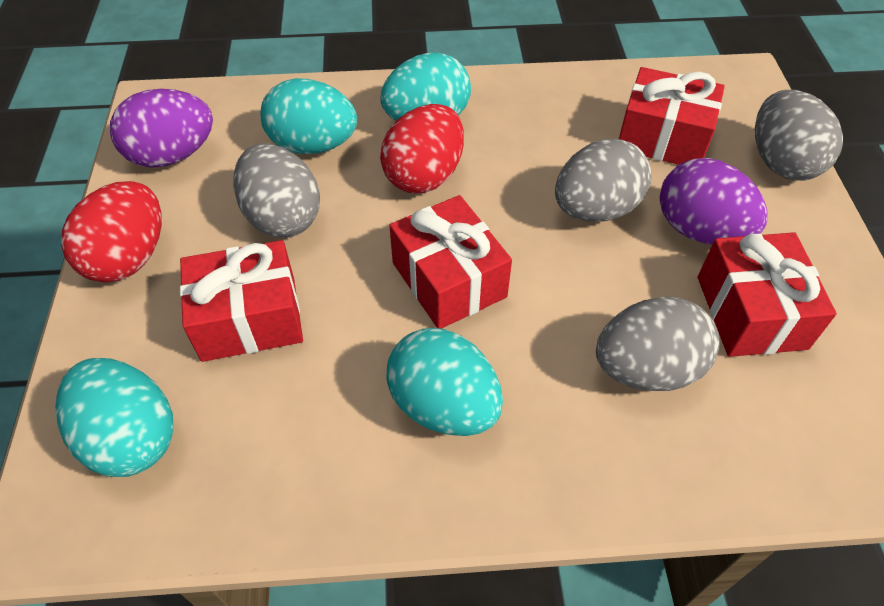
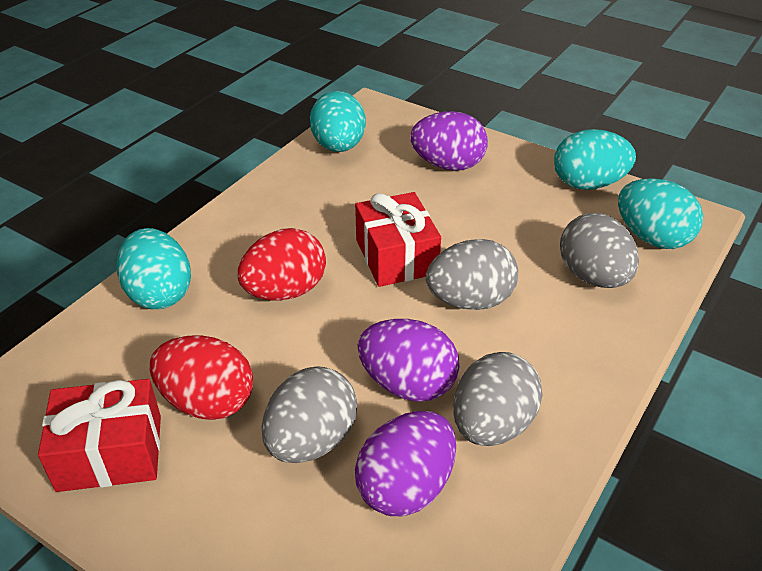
purple egg: [110,89,213,168] [660,158,768,245] = 2 -> [355,411,456,516] [358,319,460,402] [410,111,488,171] = 3
red gift: [180,240,303,362] [389,195,512,328] [619,67,725,165] [698,232,837,357] = 4 -> [38,379,161,492] [355,192,441,287] = 2

